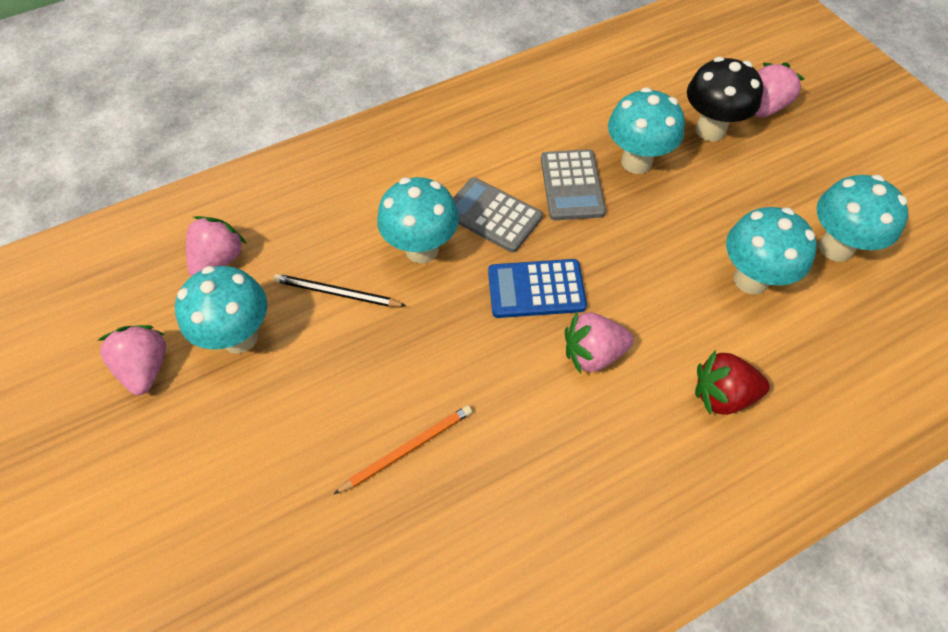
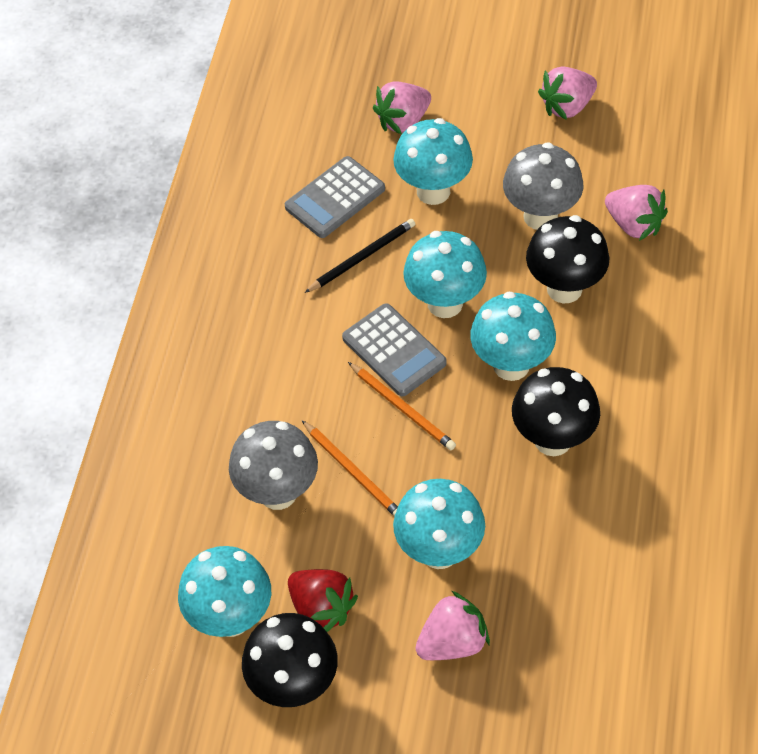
black mushroom: [687,57,763,141] = 1 -> [242,613,338,707] [512,367,600,456] [526,215,610,304] = 3
blue calculator: [488,259,587,318] = 1 -> none = 0
grey mushroom: none = 0 -> [229,421,318,510] [503,142,583,230] = 2
orange pencil: [334,405,472,494] = 1 -> [302,420,398,517] [348,362,456,450] = 2

